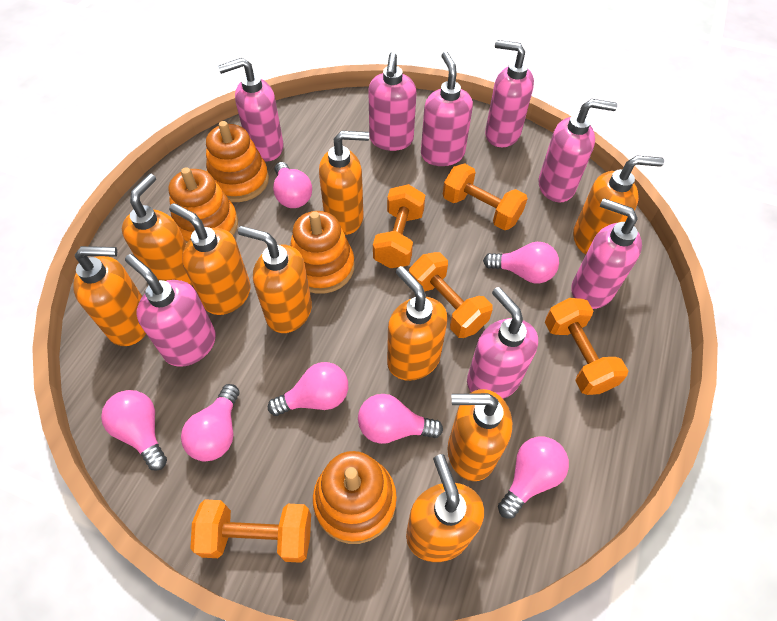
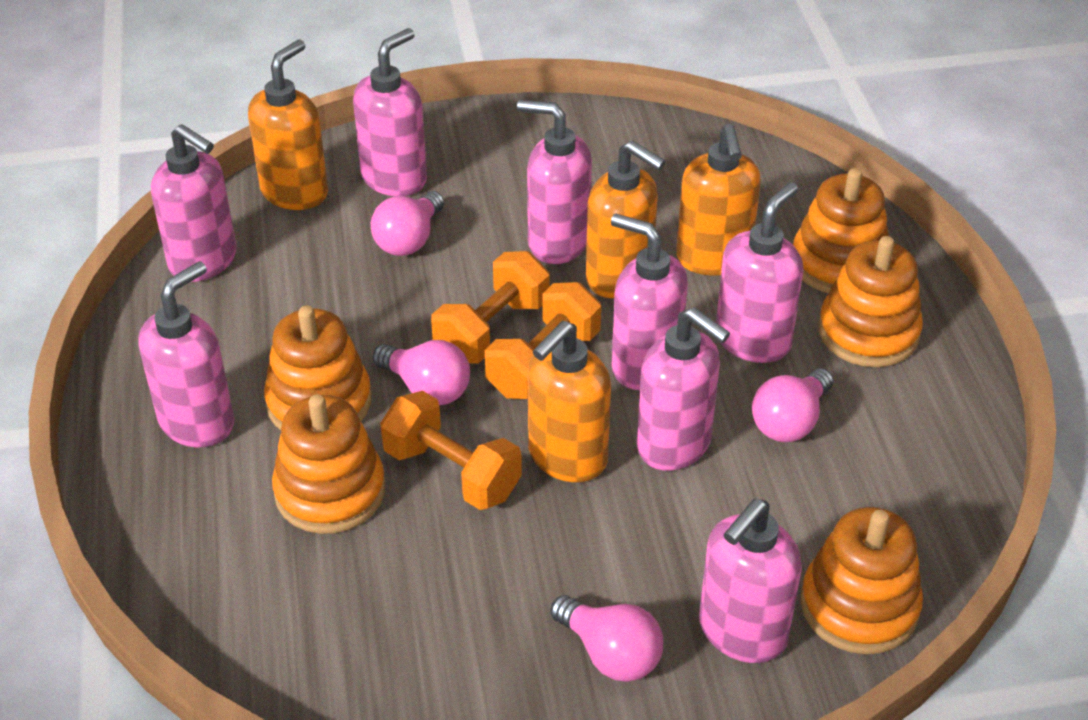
orange dumbbell: [190,499,311,563] [373,184,425,268] [409,252,493,338] [443,163,528,230] [545,298,628,395] = 5 -> [380,391,522,510] [431,251,549,364] [485,282,601,399] = 3
orange soap dispenser: [73,246,146,346] [122,174,192,286] [169,203,251,315] [238,226,312,333] [319,131,369,235] [387,266,447,381] [406,454,484,562] [448,389,512,481] [573,156,664,255] = 9 -> [248,40,328,210] [528,321,611,482] [586,140,666,298] [676,124,761,276] = 4
orange stacking toy: [168,167,238,244] [206,121,269,202] [290,211,354,294] [313,451,397,544] = 4 -> [264,306,372,430] [272,394,385,534] [793,168,889,294] [801,507,923,654] [818,236,923,367] = 5
pink light bulb: [101,390,167,471] [181,384,239,461] [268,362,348,416] [273,162,312,208] [358,394,443,444] [483,242,559,283] [498,437,569,519] = 7 -> [371,191,444,256] [373,340,470,405] [550,595,664,682] [752,368,833,442] = 4

